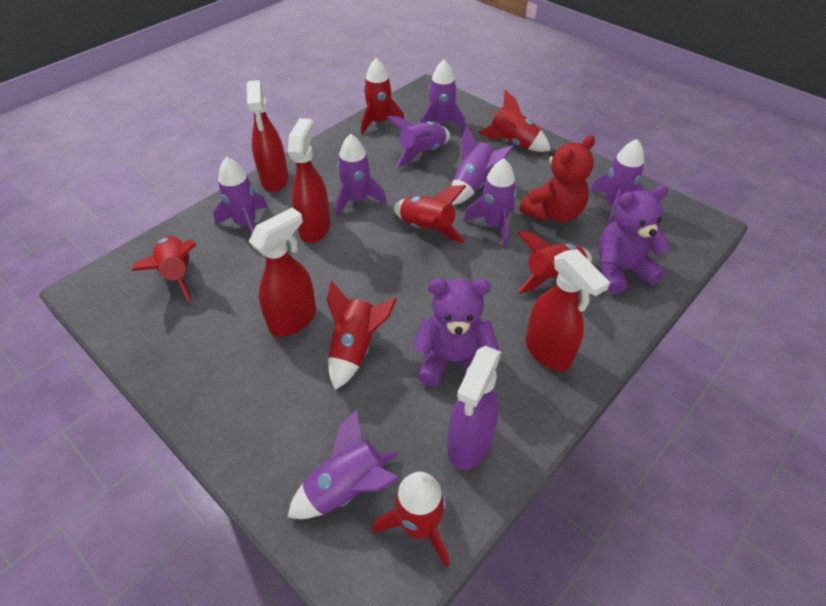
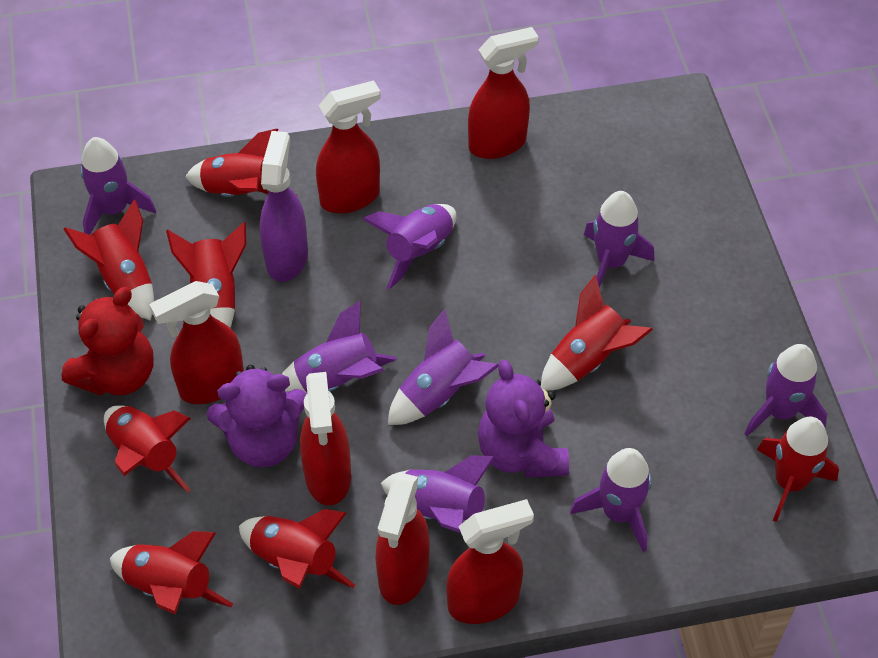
red rocket: [132,236,196,302] [327,281,397,390] [361,58,404,135] [373,471,449,567] [393,185,466,243] [478,90,551,152] [517,231,592,294] = 7 -> [63,199,154,321] [104,405,191,492] [110,531,233,614] [166,222,246,328] [185,129,278,197] [239,509,355,589] [541,275,653,390] [757,417,839,522] = 8
red spray bottle: [247,80,289,192] [249,208,316,337] [288,118,331,243] [525,249,610,371] = 4 -> [150,281,244,404] [300,372,351,505] [316,80,381,213] [375,473,430,605] [446,499,534,624] [468,27,539,159] = 6

